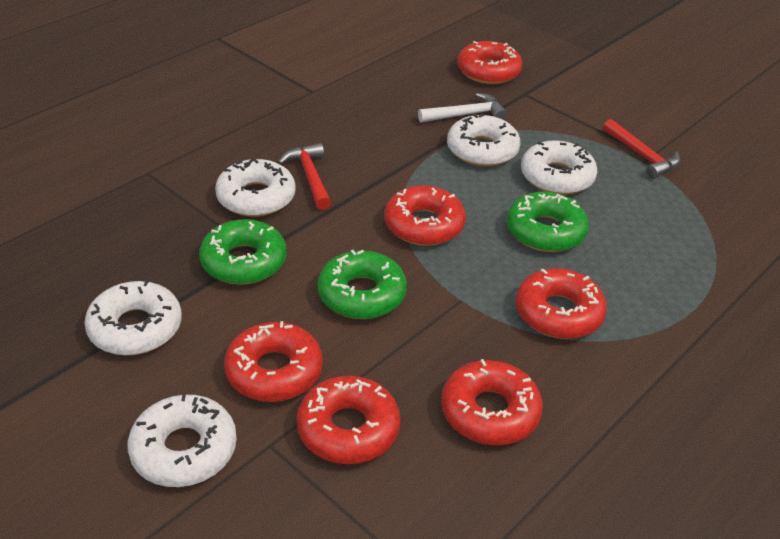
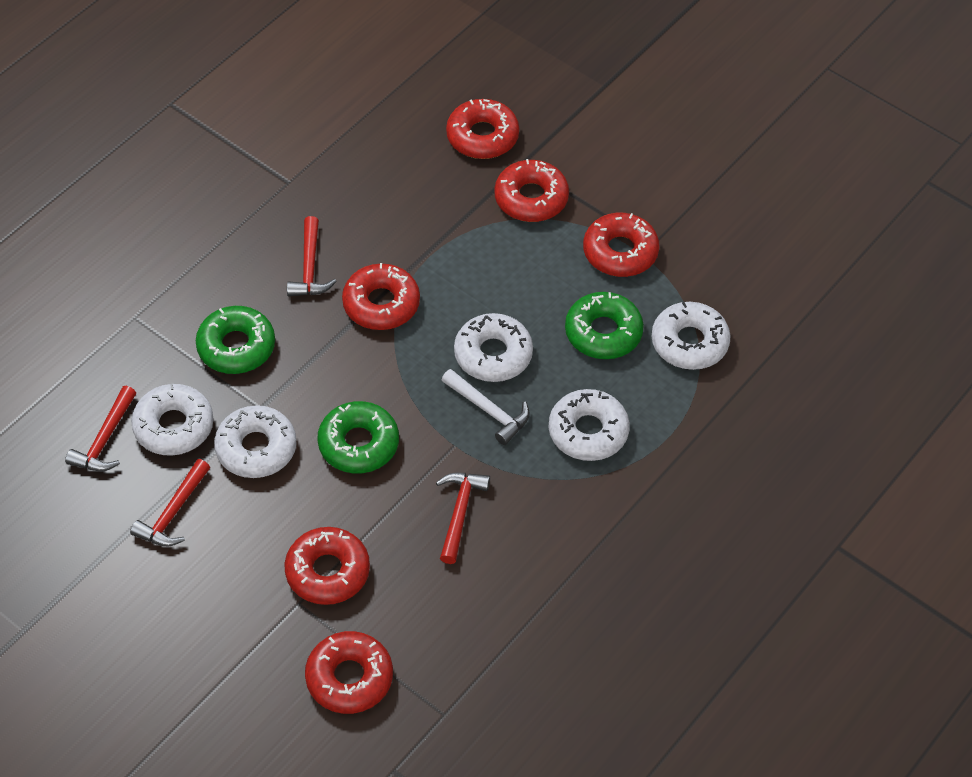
red hammer: [278,143,331,210] [603,119,680,178] = 2 -> [65,386,136,471] [130,459,210,546] [287,216,337,296] [436,473,490,564] = 4

